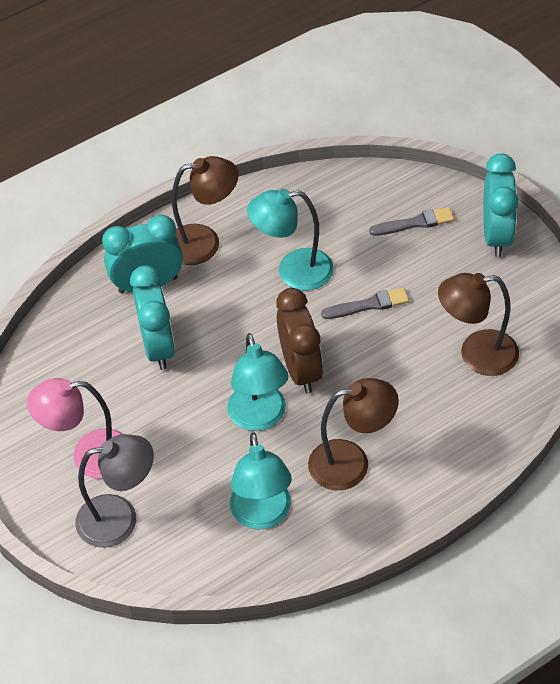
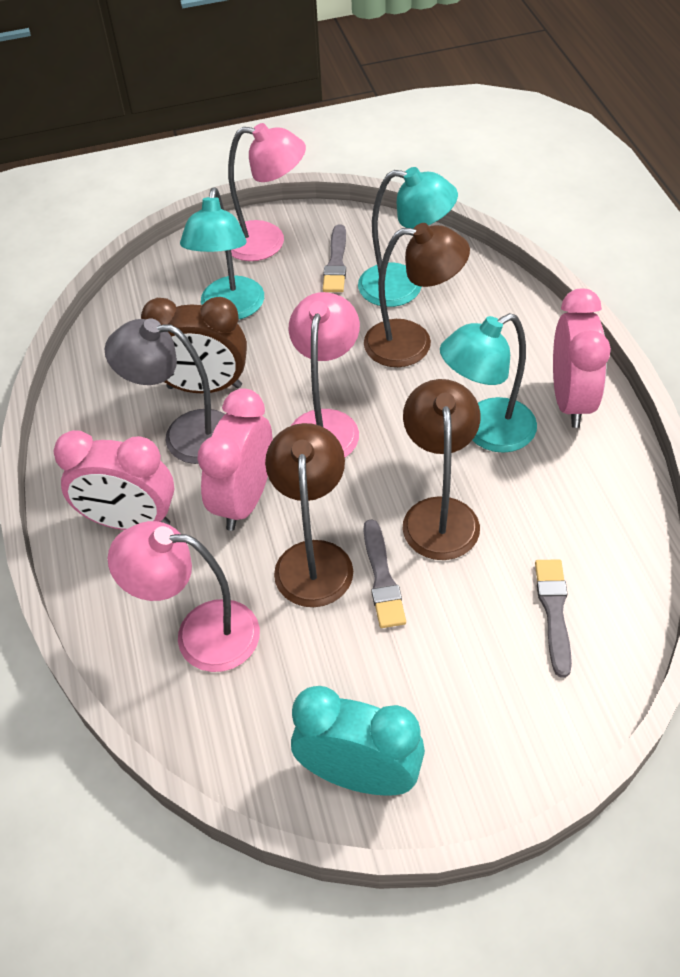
grey brush: [321,287,409,319] [369,207,454,236] = 2 -> [323,224,346,292] [364,519,406,628] [535,559,572,677] = 3
pink clock: none = 0 -> [53,430,174,530] [197,388,273,531] [553,288,611,428] = 3
pink lamp: [27,378,123,479] = 1 -> [108,521,260,672] [228,123,306,261] [289,292,360,457] = 3
turquoise clock: [102,215,183,294] [130,265,175,370] [483,153,519,257] = 3 -> [291,686,425,796] = 1

